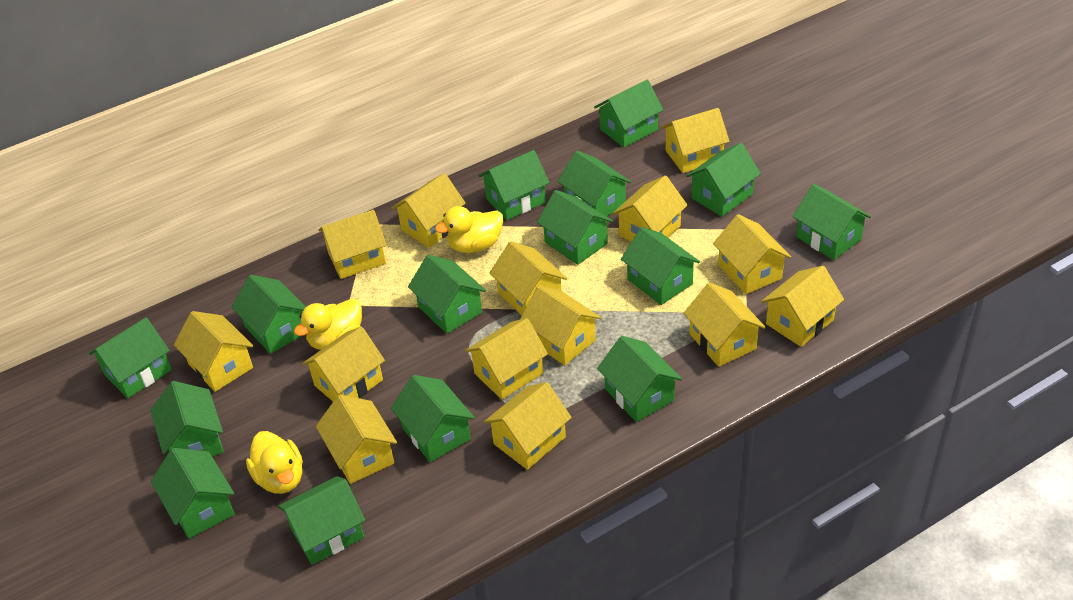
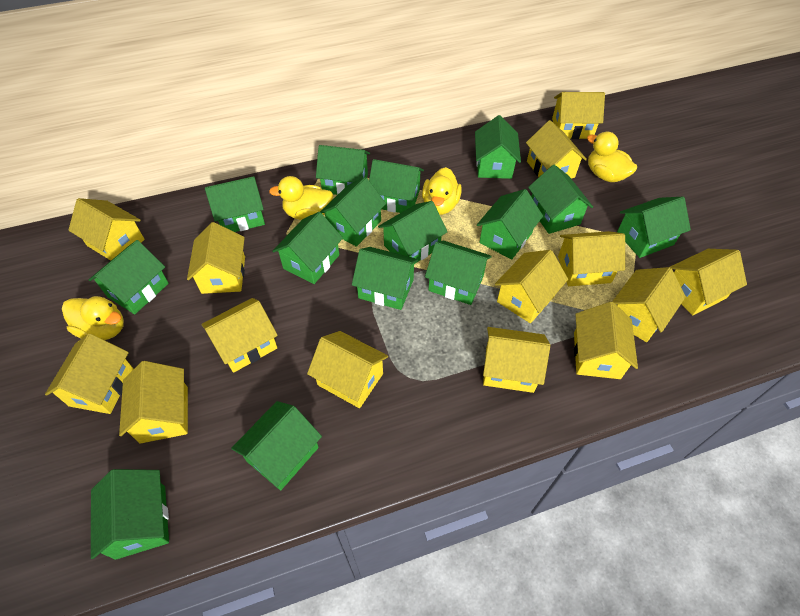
yellow duck: [246,431,303,494] [294,299,362,350] [435,206,503,253] = 3 -> [62,296,124,340] [269,176,333,220] [422,167,462,215] [587,132,637,182] = 4

